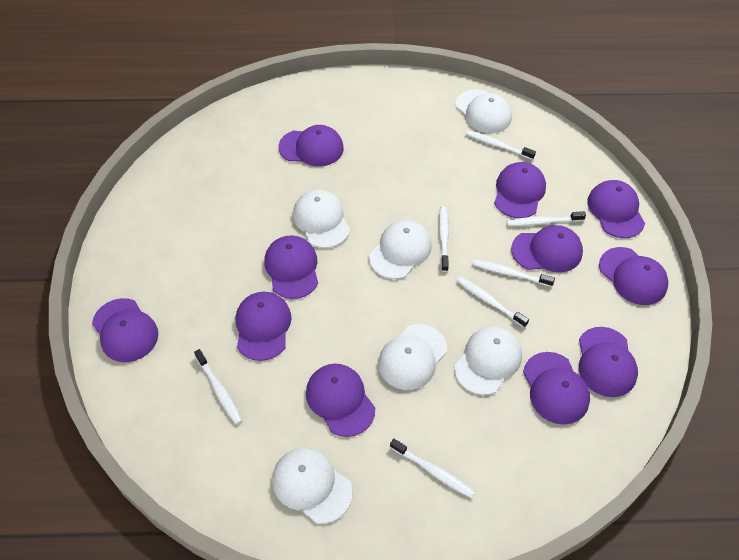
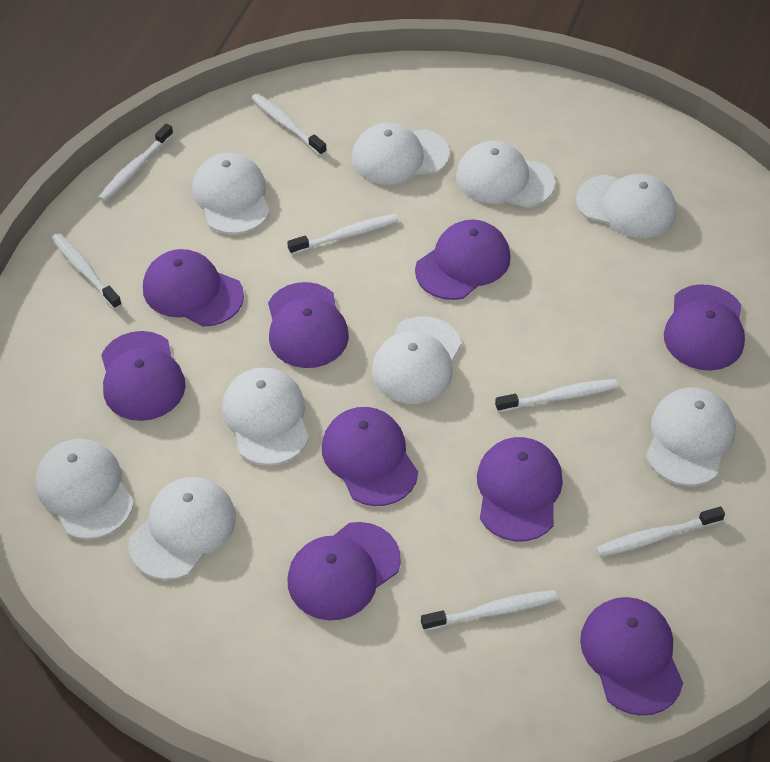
purple cap: [92,298,158,362] [236,292,292,361] [264,235,318,299] [279,125,344,166] [306,364,375,437] [494,162,546,218] [511,225,583,272] [523,352,590,425] [579,327,638,397] [587,180,645,238] [599,247,668,305] = 11 -> [101,331,186,421] [143,249,244,327] [268,282,349,368] [288,522,401,620] [322,407,418,506] [415,219,511,300] [477,437,563,542] [580,597,683,716] [664,284,745,371] = 9
white cap: [272,448,352,524] [293,190,350,248] [369,220,432,279] [378,324,447,390] [454,327,522,395] [456,89,512,133] = 6 -> [35,439,134,540] [128,477,236,580] [192,153,270,234] [222,367,309,465] [352,122,450,185] [372,316,462,404] [456,141,555,208] [576,174,676,238] [646,387,736,486] = 9

